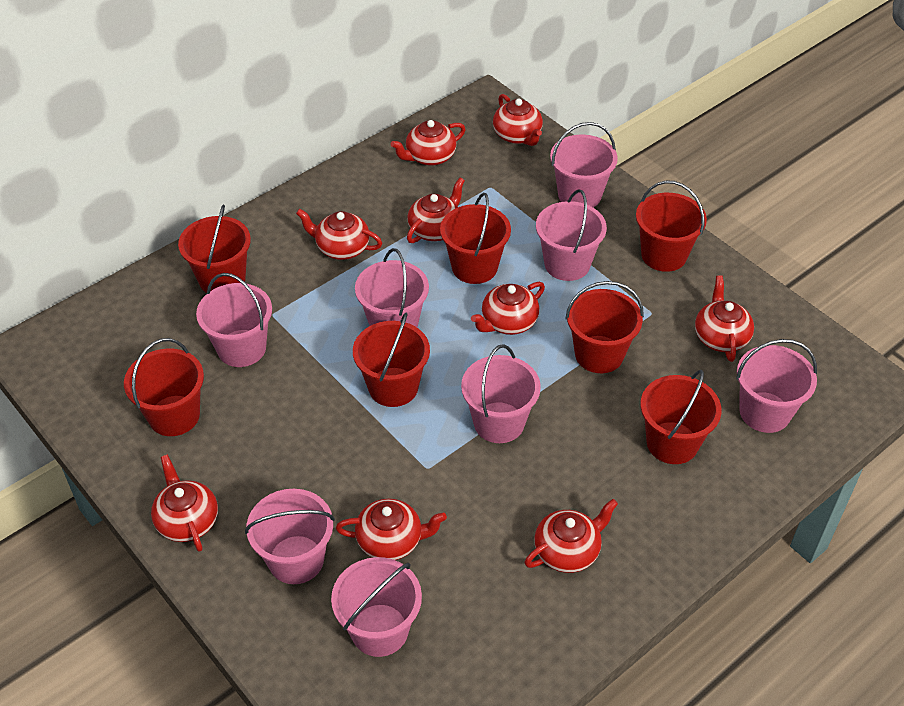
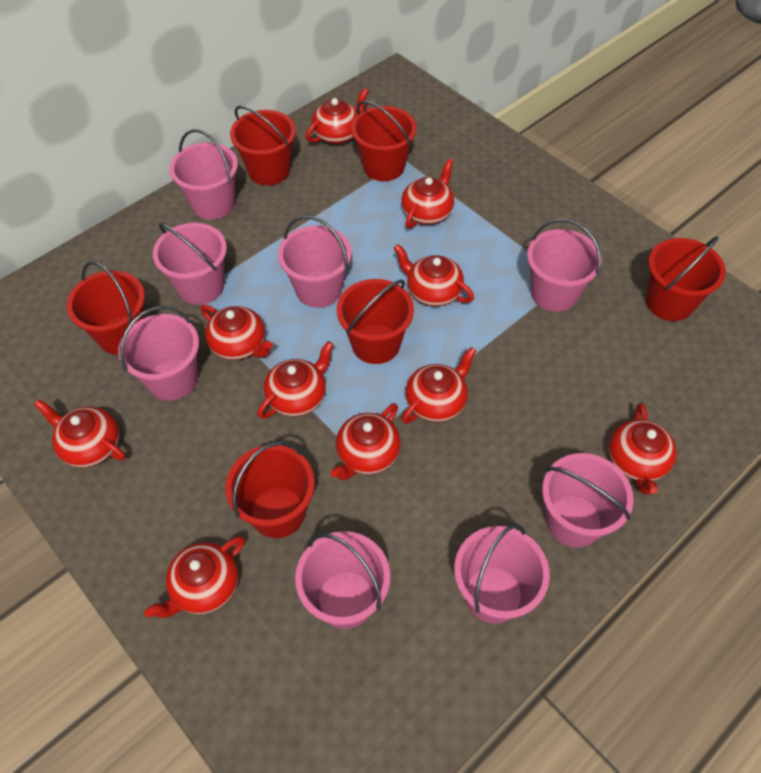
red bucket: [124,338,204,436] [178,205,251,293] [353,312,430,407] [440,193,511,284] [565,281,644,373] [636,180,707,272] [640,370,722,464] = 7 -> [67,261,145,355] [225,441,315,538] [230,106,296,185] [337,279,414,364] [351,100,416,181] [646,236,726,321] = 6
red teapot: [151,455,218,552] [296,209,382,260] [336,499,447,560] [391,120,466,166] [407,178,465,243] [471,282,545,335] [493,94,543,146] [525,499,618,573] [695,275,754,362] = 9 -> [34,399,125,468] [144,536,245,618] [201,305,273,360] [258,341,334,419] [306,88,369,144] [331,403,401,480] [393,244,474,307] [401,159,454,228] [402,347,476,424] [609,403,676,495] = 10

